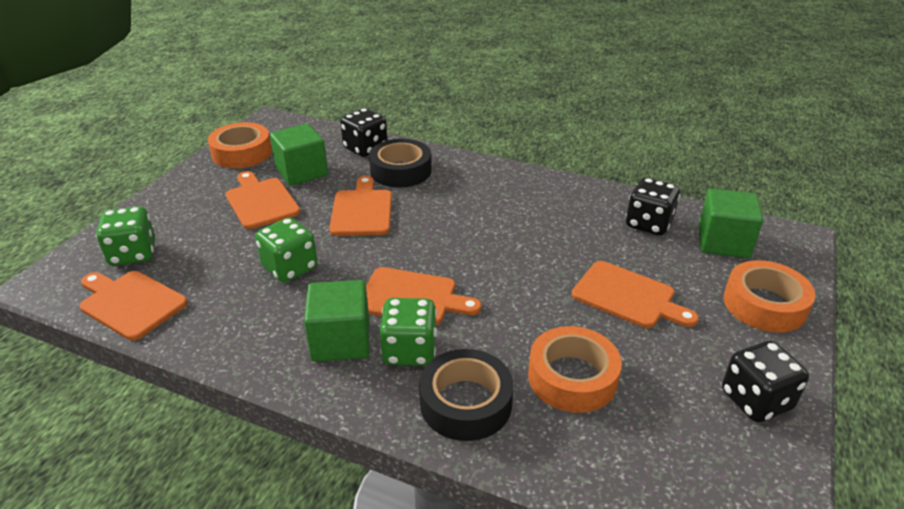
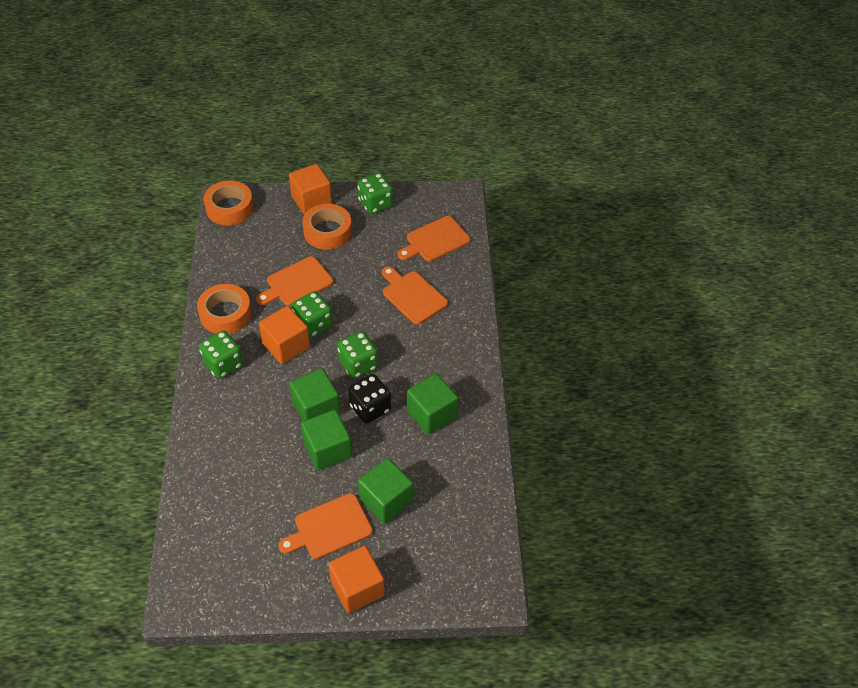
black dice: [340,108,387,157] [626,178,680,235] [722,341,809,422] = 3 -> [348,374,391,423] = 1
black tape: [369,139,431,188] [419,349,513,441] = 2 -> none = 0
green cube: [270,124,328,186] [304,280,369,362] [698,189,763,258] = 3 -> [289,368,340,421] [301,410,352,470] [358,458,413,524] [407,373,458,434] = 4
green dice: [96,206,155,266] [255,218,318,282] [379,298,437,366] = 3 -> [199,330,243,379] [291,291,333,338] [337,331,378,378] [357,173,393,214] = 4
orange cube: none = 0 -> [259,306,310,364] [289,164,332,214] [328,546,385,613] = 3
orange cutting board: [79,271,188,341] [226,171,300,229] [329,176,392,236] [366,267,481,325] [572,261,699,328] = 5 -> [256,256,333,306] [278,493,373,559] [382,267,448,325] [398,216,470,262] = 4

